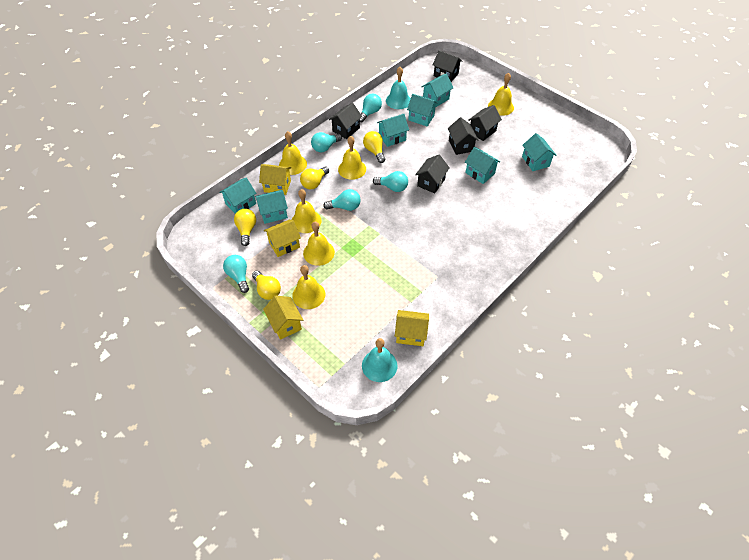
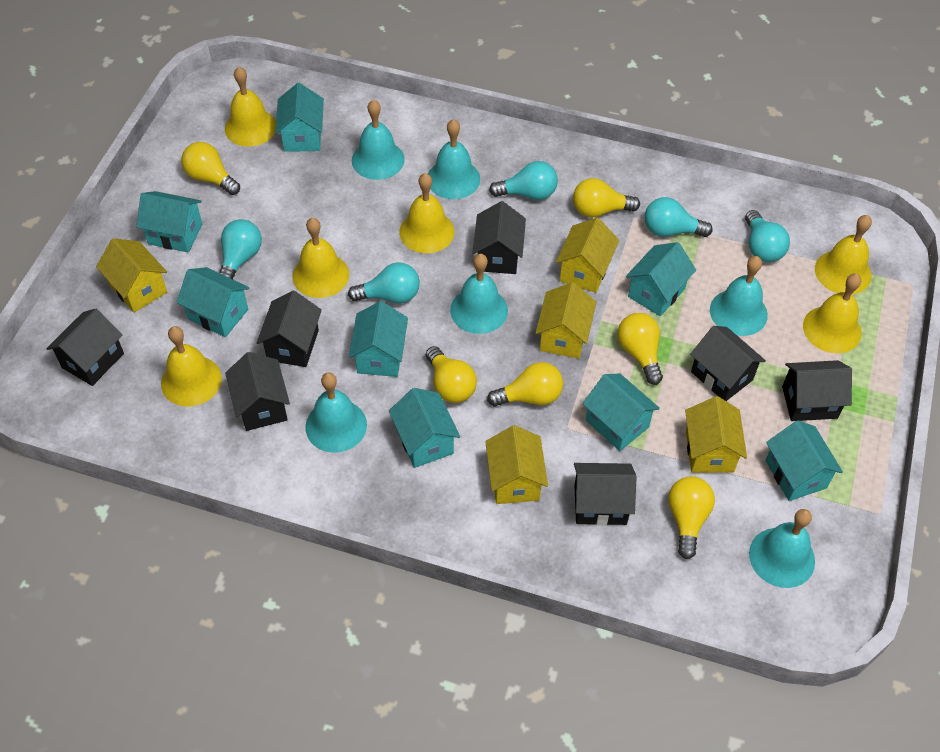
black house: [329,103,362,139] [415,155,450,193] [433,50,462,82] [448,117,479,155] [468,105,502,141] = 5 -> [46,309,124,386] [225,352,290,431] [257,291,322,367] [473,201,526,274] [574,463,637,526] [690,326,766,401] [782,360,852,421] = 7
turquoise bell: [362,338,397,382] [386,67,411,109] = 2 -> [305,372,367,453] [352,100,405,180] [428,119,480,199] [450,254,508,334] [710,256,768,336] [749,509,815,588] = 6
turquoise house: [219,178,256,214] [255,190,288,224] [377,114,409,147] [407,94,438,127] [421,73,453,108] [465,147,500,184] [522,133,557,171] = 7 -> [136,191,202,253] [176,267,249,337] [275,83,324,152] [349,301,408,377] [389,388,460,468] [582,374,660,451] [626,242,696,316] [765,421,843,501] = 8
yellow house: [259,164,291,195] [263,295,303,340] [264,220,301,257] [395,310,429,346] = 4 -> [96,238,167,313] [485,425,548,504] [536,282,596,359] [556,218,619,293] [685,396,747,473] = 5
yellow light bulb: [234,209,256,246] [252,271,281,300] [300,167,329,189] [363,131,385,163] = 4 -> [181,142,240,195] [426,346,477,403] [487,362,563,407] [573,178,640,218] [618,313,663,385] [668,476,715,559] = 6

